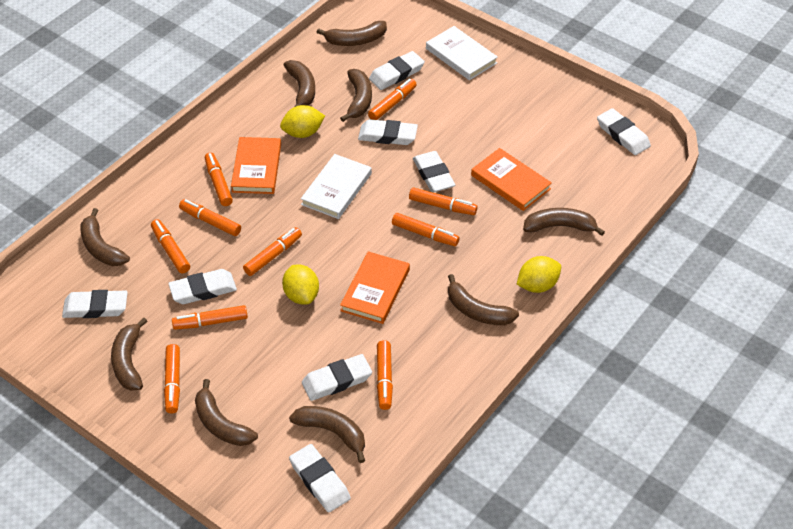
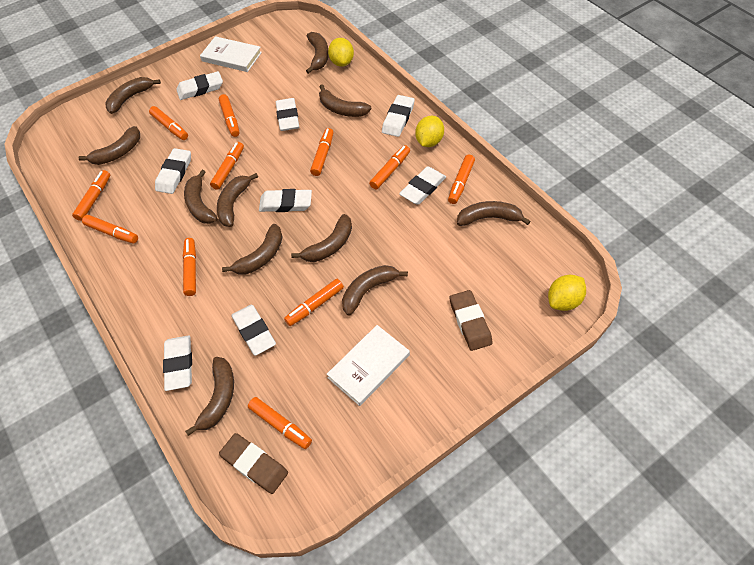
brown banana: [80,208,130,266] [111,318,148,391] [195,379,258,446] [284,60,315,107] [289,406,365,463] [317,21,387,46] [340,69,372,122] [448,274,519,325] [523,208,605,236] = 9 -> [78,126,140,165] [105,77,161,114] [184,170,218,224] [185,357,234,436] [217,173,258,227] [222,224,283,275] [291,214,352,262] [306,32,329,74] [319,84,371,117] [342,265,408,316] [457,201,531,226] = 11
brown eraser: none = 0 -> [219,433,288,494] [450,290,493,351] = 2
orange book: [231,137,281,194] [340,251,410,324] [471,148,552,211] = 3 -> none = 0
orange marker: [151,219,190,274] [164,344,180,414] [172,305,248,330] [179,199,241,236] [205,153,233,206] [243,227,302,276] [368,79,417,120] [377,340,393,410] [392,213,460,246] [409,187,478,215] = 10 -> [72,170,110,221] [82,215,138,244] [149,106,188,140] [183,238,196,296] [210,142,244,190] [219,94,240,137] [248,397,312,449] [284,279,344,326] [310,128,334,176] [369,145,410,189] [448,155,475,204] = 11

